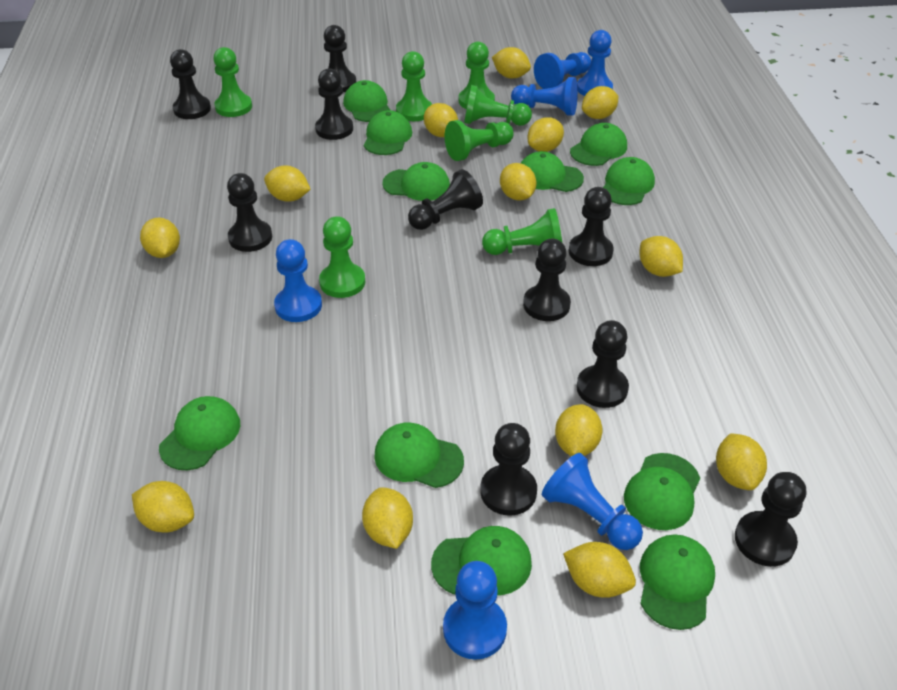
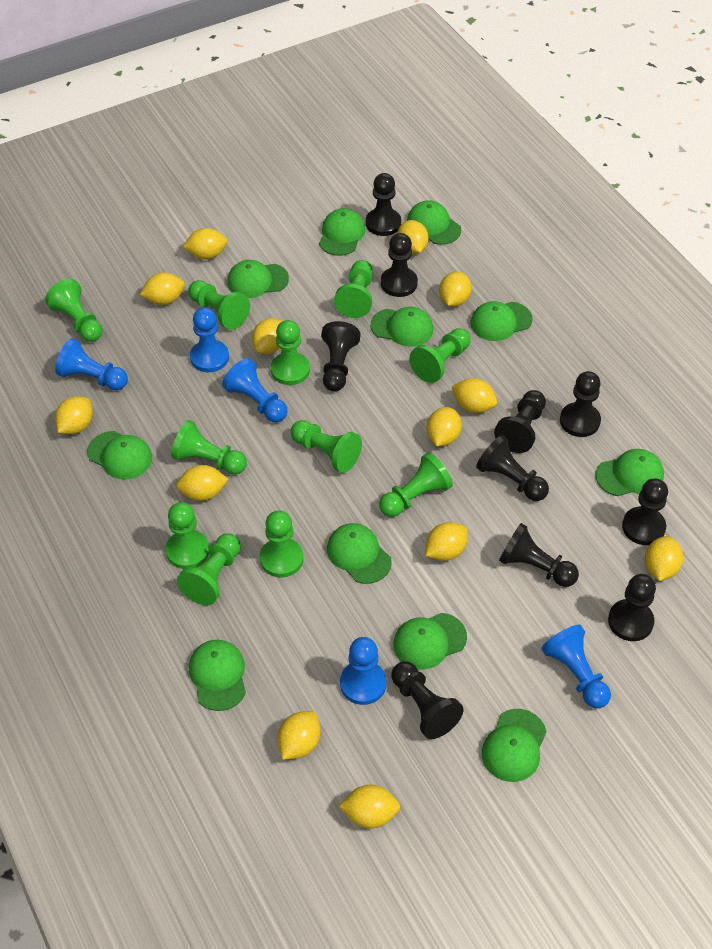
blue pawn: [274,239,322,322] [443,561,507,660] [511,77,578,116] [534,52,591,89] [542,453,643,550] [577,30,613,96] = 6 -> [55,338,128,390] [190,307,229,372] [222,358,288,423] [340,637,387,705] [542,625,611,708] = 5
green pawn: [213,47,252,117] [319,216,365,298] [396,51,432,121] [445,120,514,161] [459,42,495,109] [464,85,532,126] [482,208,562,255] = 7 -> [45,279,102,342] [165,502,209,569] [171,420,247,475] [177,533,241,605] [188,280,250,330] [260,511,303,578] [271,320,310,385] [290,420,362,473] [334,260,373,318] [379,453,453,517] [409,328,470,383] = 11

